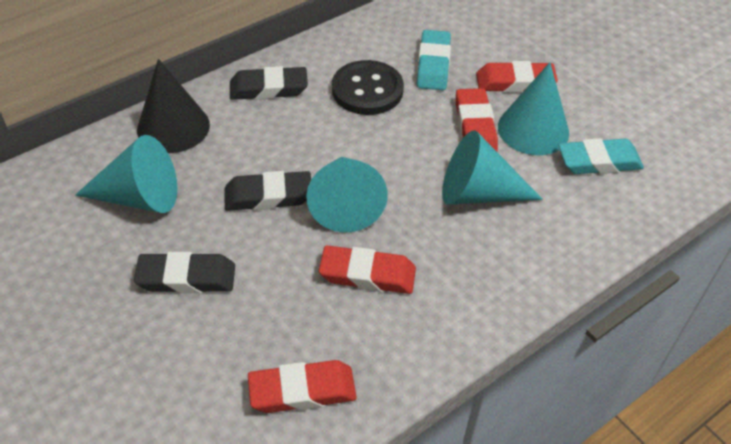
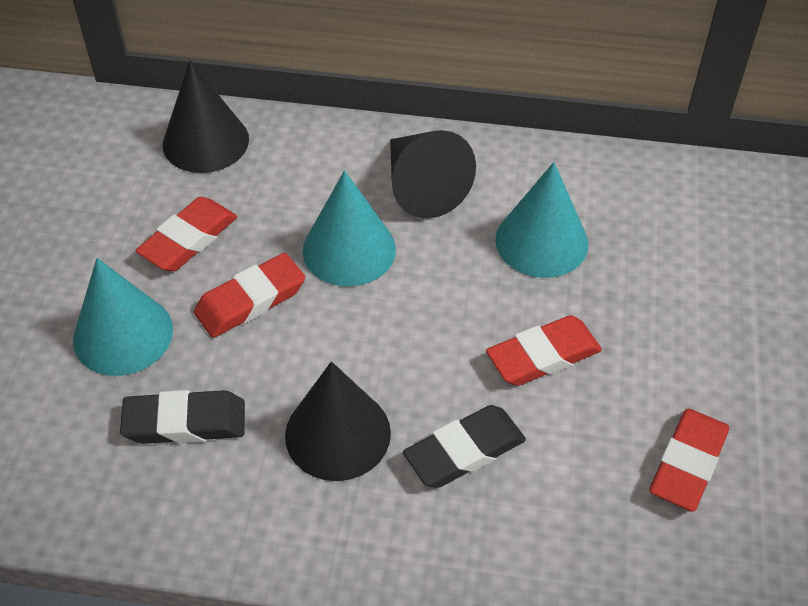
black button: [332,60,404,115] = 1 -> none = 0
black cone: [137,59,210,153] = 1 -> [163,61,249,173] [285,361,391,481] [390,130,476,219] = 3
black eraser: [134,252,235,293] [225,171,311,211] [230,66,308,100] = 3 -> [120,390,245,444] [403,405,526,488] = 2
turquoise cone: [75,135,177,213] [306,157,388,233] [442,130,543,205] [498,62,569,156] = 4 -> [73,258,173,376] [303,170,396,287] [495,162,589,278] = 3
turquoise eraser: [417,30,451,90] [558,138,644,174] = 2 -> none = 0

